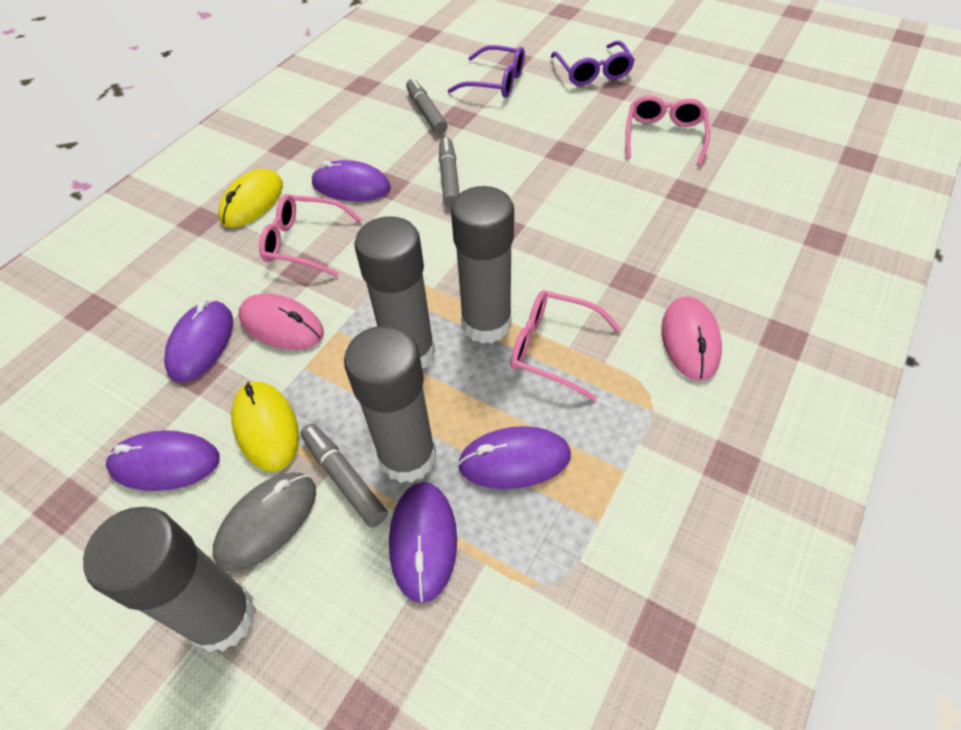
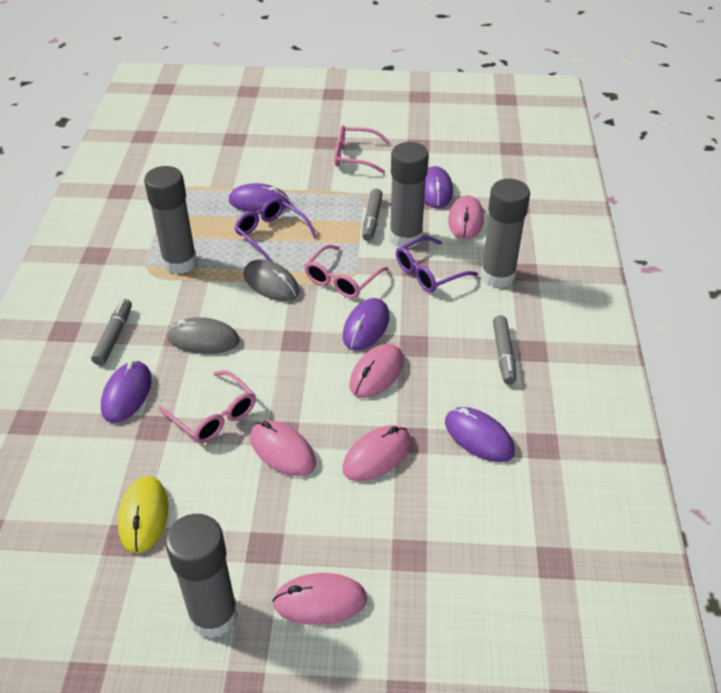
grey mouse: [213,473,316,572] = 1 -> [167,317,239,354] [244,259,299,301] = 2
pink mouse: [239,294,324,350] [661,296,722,381] = 2 -> [250,420,316,476] [272,573,367,625] [342,425,411,481] [349,344,404,398] [448,195,484,240] = 5
yellow mouse: [218,169,283,228] [231,382,299,472] = 2 -> [118,476,169,554] = 1

